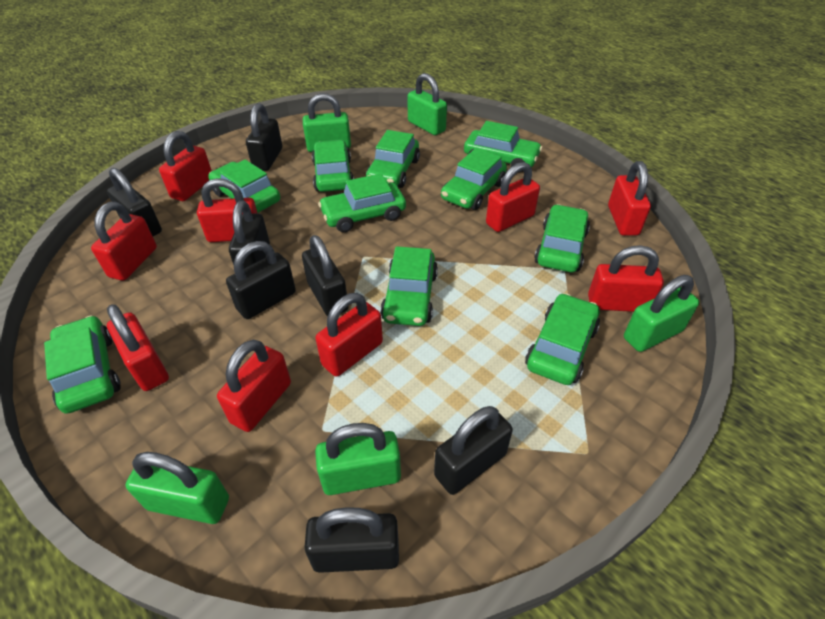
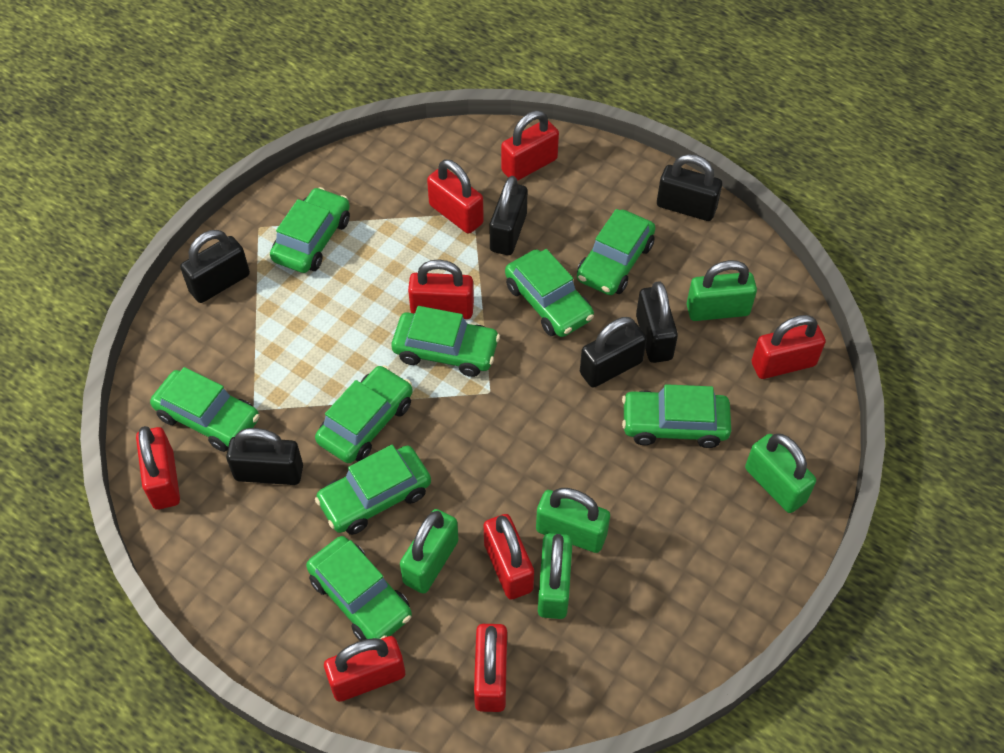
black padlock: [107,168,162,236] [226,241,296,319] [229,201,270,268] [246,103,282,171] [302,235,349,316] [304,507,399,573] [434,406,513,495] = 7 -> [180,230,250,303] [226,428,303,485] [490,176,527,255] [580,317,647,388] [636,281,678,363] [657,154,722,221] = 6
green car: [44,315,120,414] [208,159,280,213] [312,140,354,192] [318,173,406,232] [366,130,420,188] [380,246,438,326] [441,148,507,210] [464,121,542,173] [525,293,600,385] [534,204,590,272] = 10 -> [150,367,259,452] [270,187,350,273] [306,536,412,641] [315,365,413,463] [315,445,431,535] [392,306,500,377] [505,249,594,337] [577,209,656,295] [622,384,731,448] = 9
red padlock: [91,202,157,281] [107,304,169,391] [159,131,212,201] [197,178,258,242] [217,340,291,432] [315,293,383,377] [486,162,540,232] [588,245,664,312] [608,161,651,236] = 9 -> [136,426,180,510] [324,636,405,702] [408,259,474,319] [427,159,484,234] [474,624,507,712] [484,514,534,600] [501,111,559,181] [752,315,826,379] = 8

